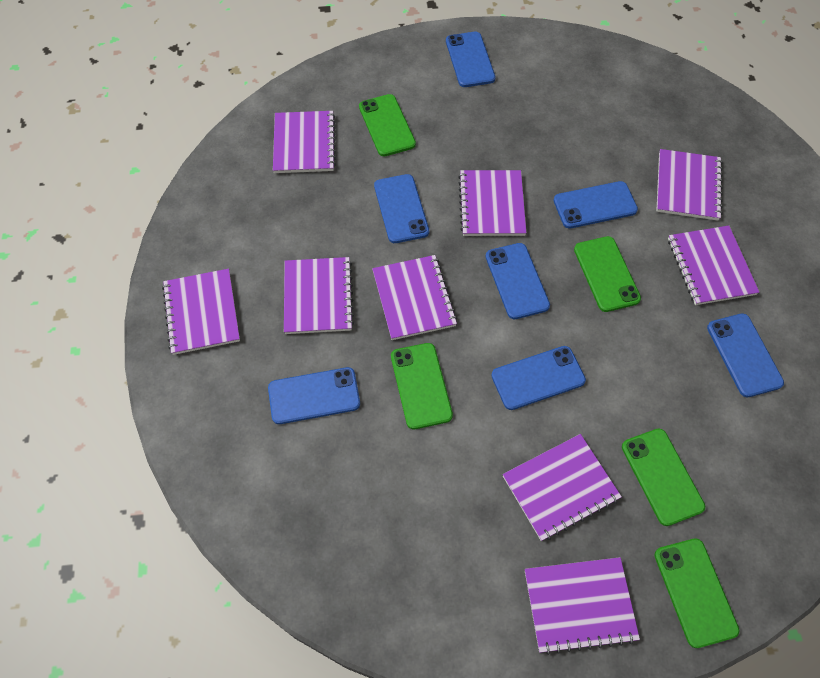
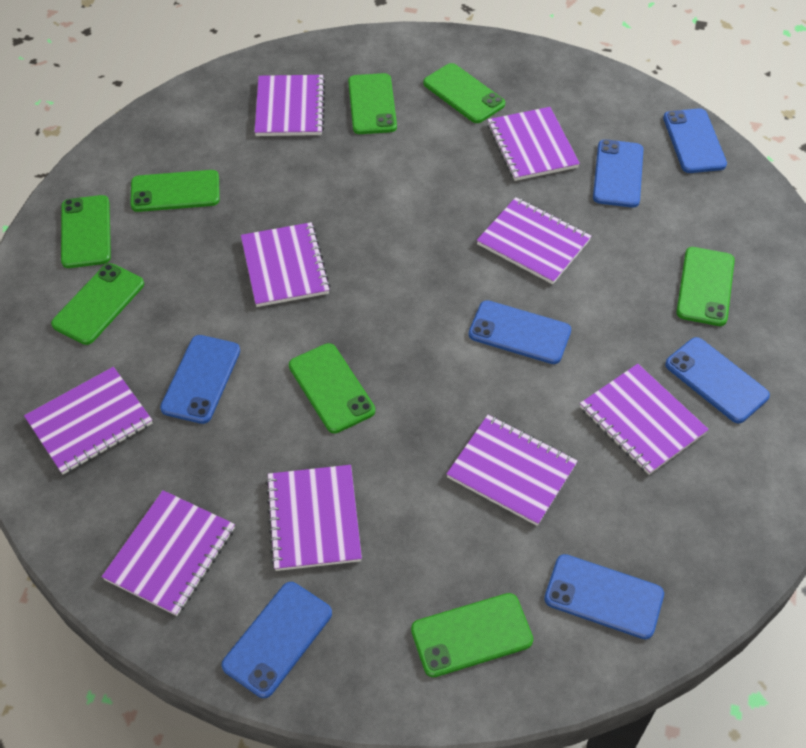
green phone: [359,94,416,156] [391,343,453,429] [574,236,641,312] [622,429,705,526] [655,538,740,648] = 5 -> [51,263,144,345] [61,195,111,268] [130,170,220,212] [289,343,375,433] [348,73,397,134] [411,593,533,677] [423,63,505,123] [676,247,735,326] = 8

